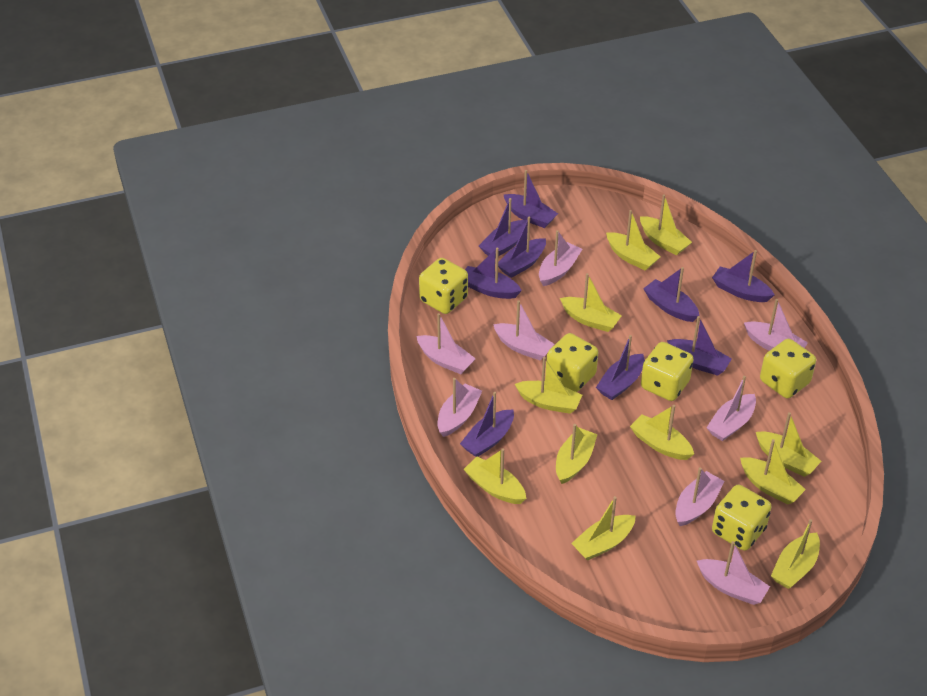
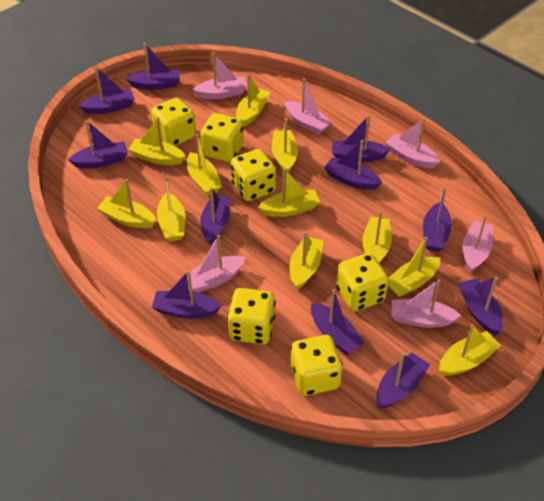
pink boat: [416,313,476,374] [437,378,482,437] [493,300,554,360] [539,230,582,286] [675,467,725,526] [697,541,770,605] [706,376,756,441] [744,299,808,351] = 8 -> [183,235,246,292] [193,52,247,99] [285,78,332,134] [385,118,440,168] [391,279,461,328] [462,215,493,272] = 6
purple boat: [460,392,514,457] [465,247,522,299] [479,198,527,258] [498,217,546,278] [503,170,558,228] [596,335,644,400] [643,267,699,322] [667,316,732,376] [712,250,775,302] = 9 -> [68,120,128,169] [79,67,135,114] [126,43,180,90] [152,270,221,319] [200,187,230,245] [311,289,365,355] [324,140,382,190] [332,115,391,162] [376,353,430,409] [423,187,452,252] [458,276,503,335] = 11
yellow dice: [419,258,468,314] [547,333,598,392] [641,342,694,401] [712,485,772,551] [760,339,816,398] = 5 -> [151,97,196,146] [200,113,244,162] [227,288,276,345] [231,149,276,201] [291,335,343,396] [336,253,389,311] = 6

